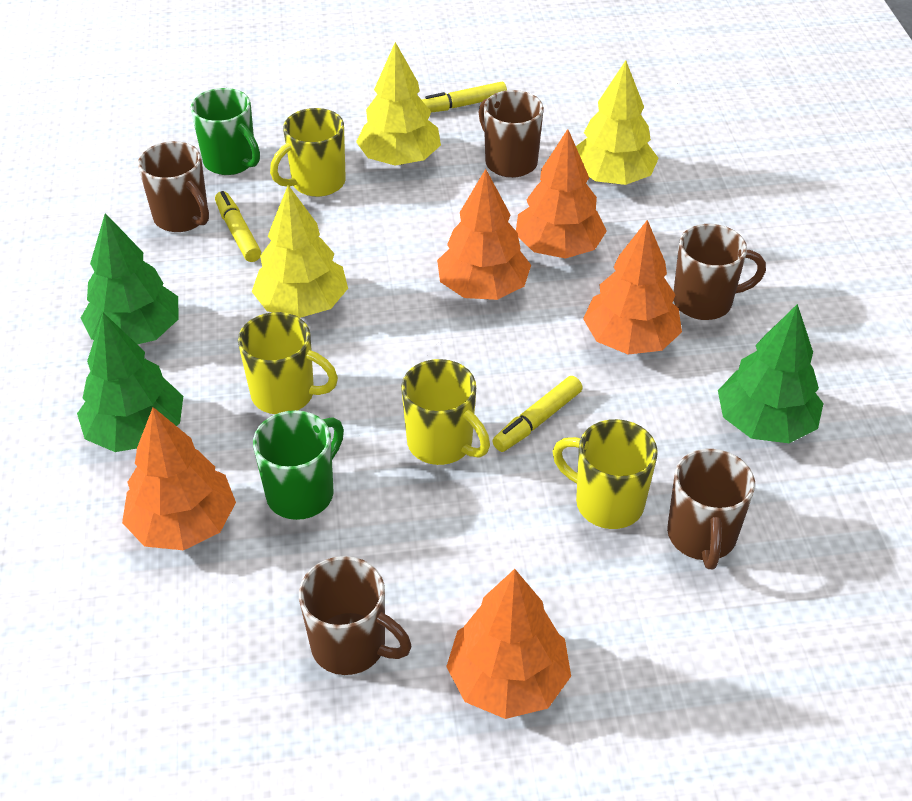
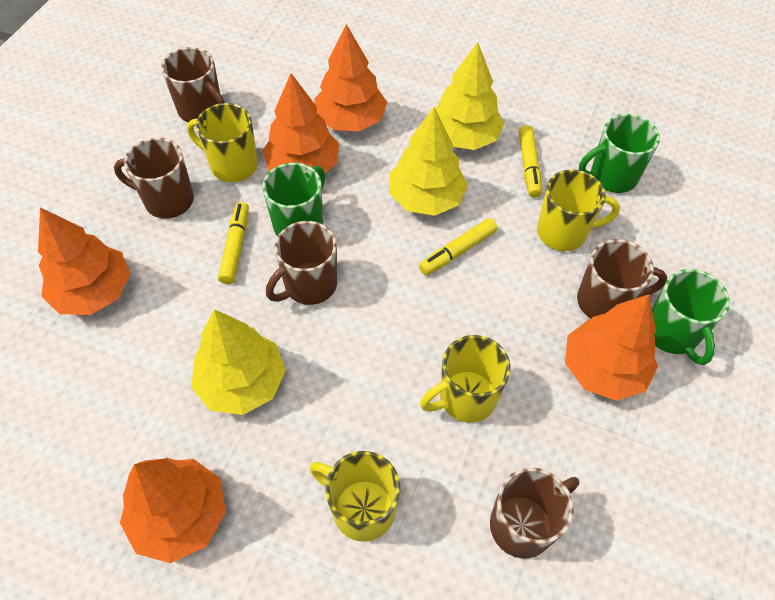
green mug: [190,88,260,175] [253,410,344,520] = 2 -> [262,163,325,236] [579,114,660,193] [652,269,730,365] = 3
green tree: [77,312,183,452] [81,213,178,344] [718,304,824,443] = 3 -> none = 0

